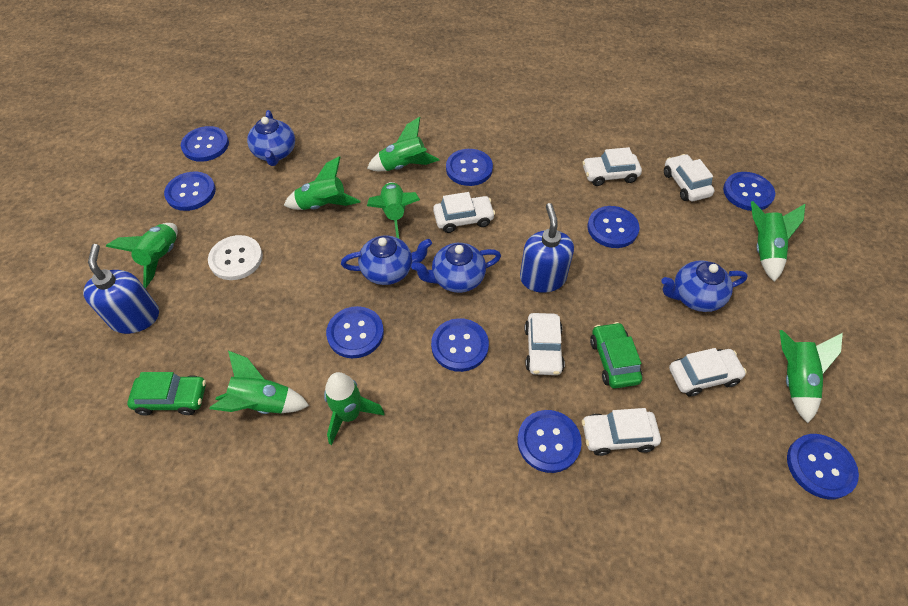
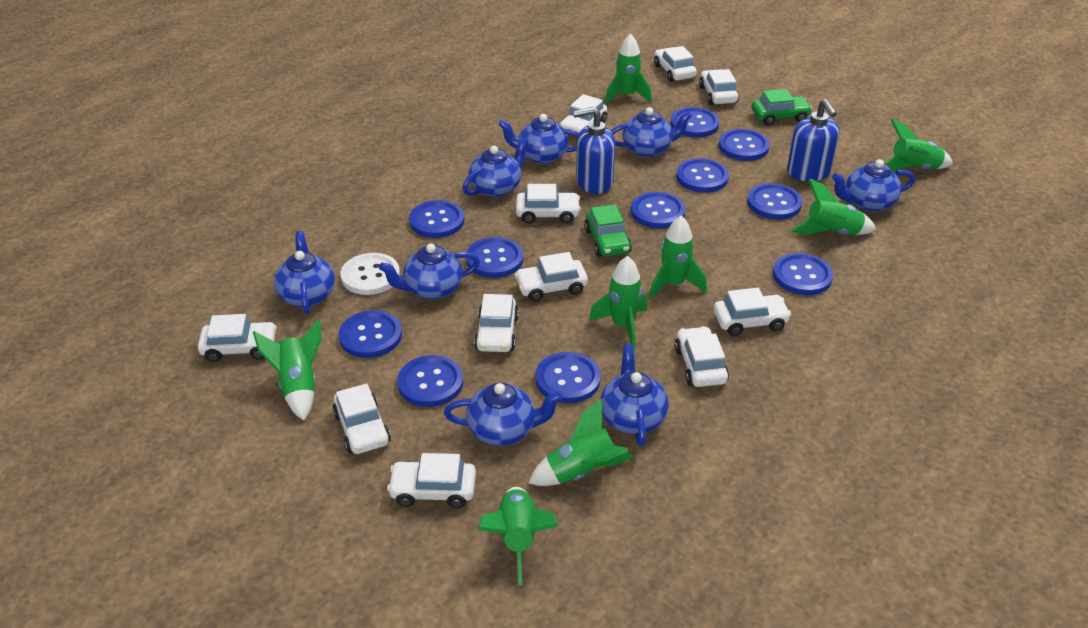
blue button: [164,172,216,211] [181,126,229,162] [326,306,384,358] [431,318,489,372] [446,149,493,186] [517,410,582,473] [587,206,640,248] [723,172,775,211] [787,434,859,499] = 9 -> [339,310,402,358] [397,355,463,407] [409,200,465,238] [466,237,523,278] [535,352,601,403] [631,192,686,229] [670,107,720,137] [676,158,729,193] [719,129,770,161] [747,183,802,220] [773,253,833,295] = 11
blue teapot: [247,110,295,166] [341,235,432,285] [411,243,501,293] [661,260,748,312] = 4 -> [274,231,335,314] [379,243,480,300] [444,383,562,446] [462,137,529,197] [498,114,579,164] [600,344,669,446] [611,107,692,157] [832,159,915,212] = 8
white car: [433,192,495,233] [525,313,565,375] [582,147,642,186] [582,408,661,456] [664,154,715,201] [669,348,747,397] = 6 -> [198,314,277,362] [333,383,391,454] [387,453,476,508] [474,294,519,352] [514,252,588,301] [516,184,581,223] [560,94,607,135] [654,46,697,82] [675,326,729,387] [699,69,739,105] [714,288,791,336] = 11

